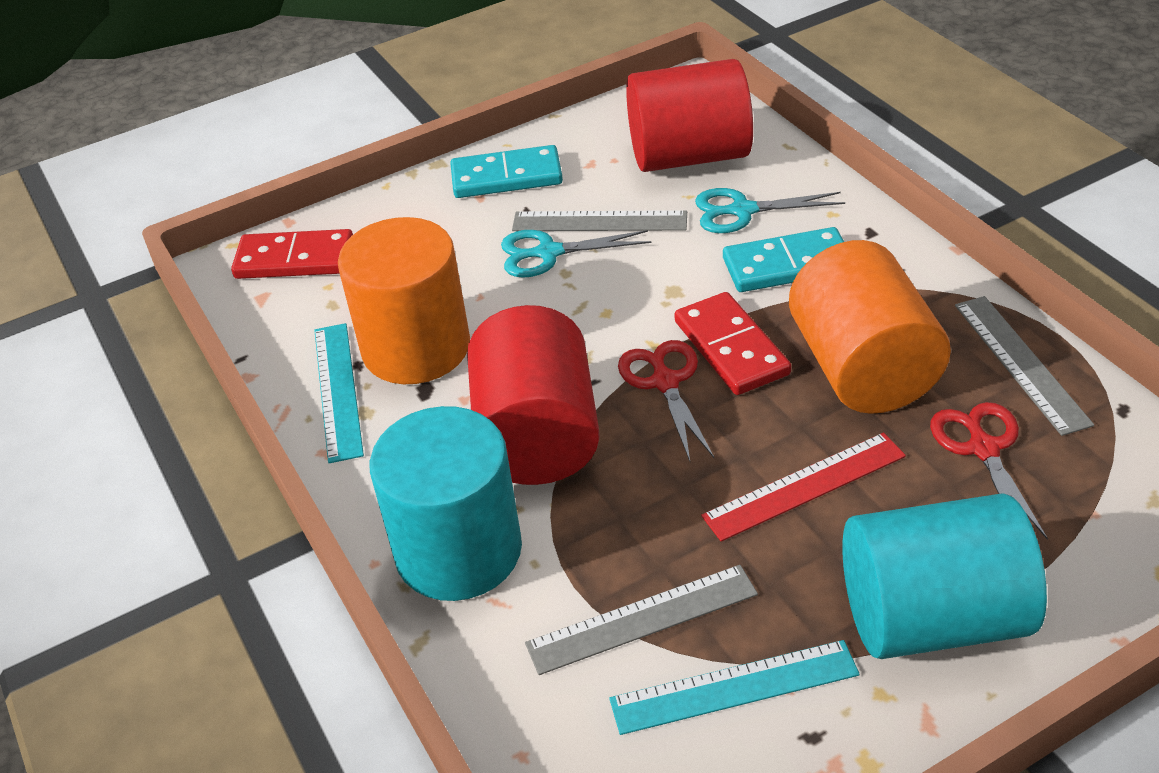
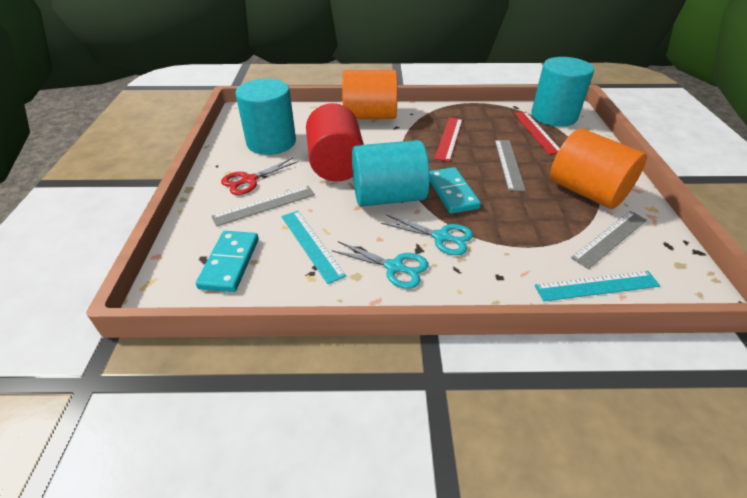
red cylinder: [467,305,600,485] [626,59,753,172] = 2 -> [306,103,364,182] = 1
red domino: [231,229,353,279] [674,292,791,395] = 2 -> none = 0
red ruler: [701,433,906,542] = 1 -> [435,118,463,162] [514,112,560,154] = 2
red scissors: [618,340,714,461] [930,402,1048,540] = 2 -> [221,158,299,195] = 1
turquoise cylinder: [370,406,522,601] [842,493,1047,659] = 2 -> [235,79,296,155] [352,140,430,207] [531,57,594,127] = 3

